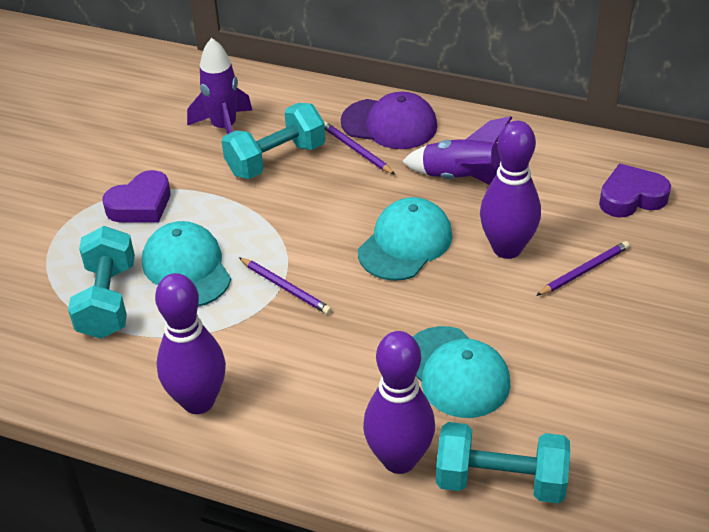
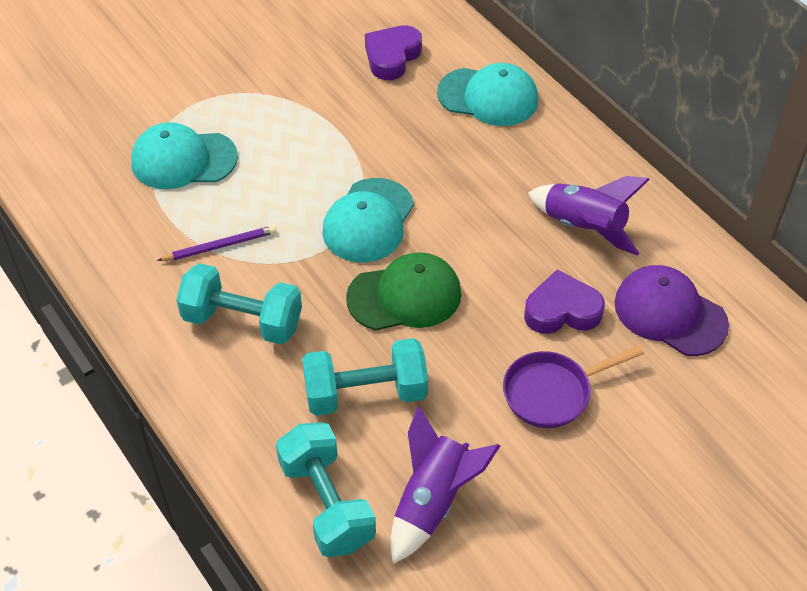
green cap: none = 0 -> [346,252,461,331] = 1
purple bowling pin: [155,273,226,414] [363,331,435,474] [480,121,541,259] = 3 -> none = 0
purple pan: none = 0 -> [503,345,644,428] = 1
purple pencil: [239,257,332,314] [324,121,395,175] [536,241,630,296] = 3 -> [157,225,276,261] = 1

